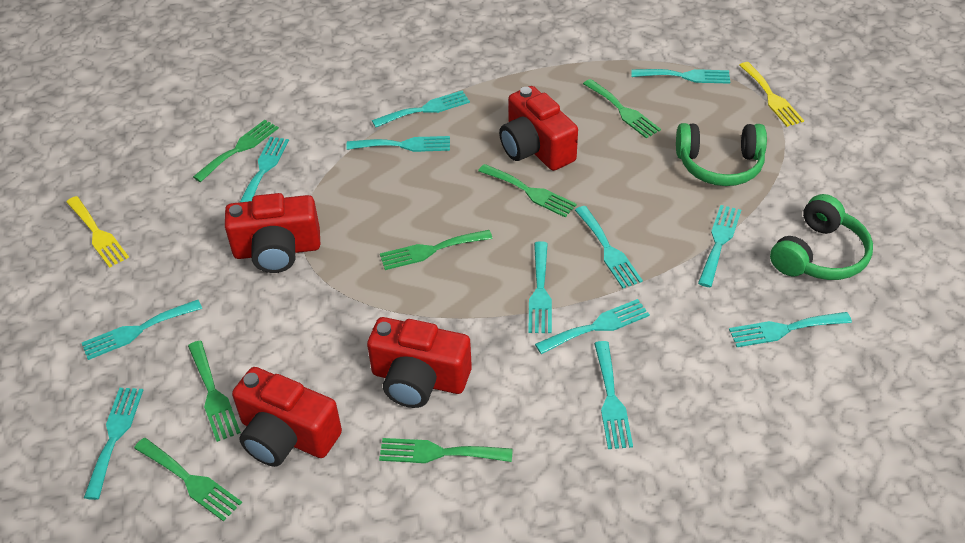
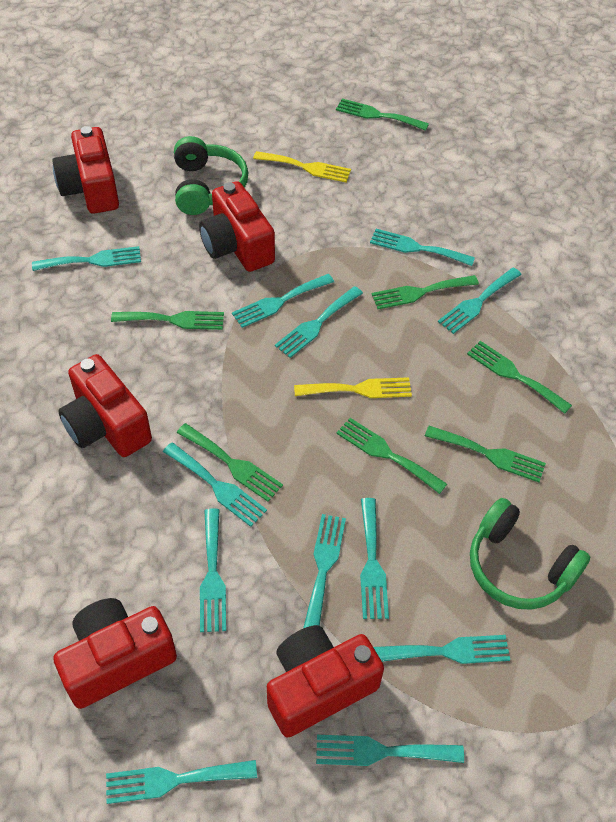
red camera: [225,193,320,273] [232,367,342,467] [367,317,472,408] [499,86,578,171] = 4 -> [52,126,119,214] [53,598,177,709] [58,354,152,457] [199,181,275,272] [267,625,384,737] = 5

